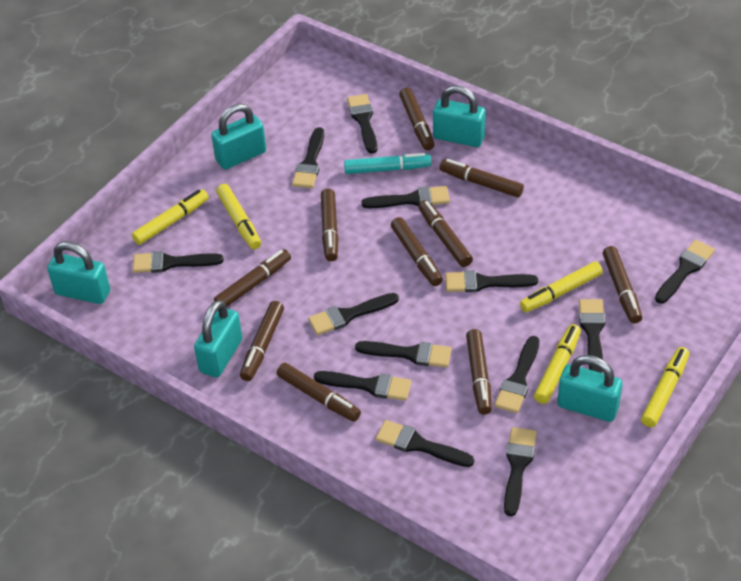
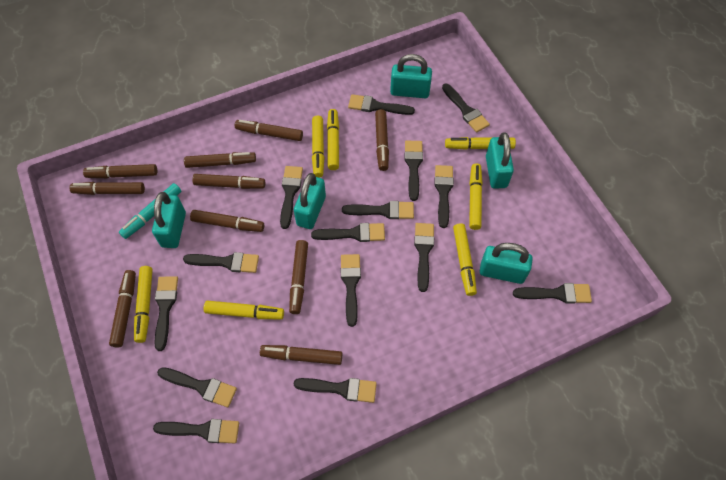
black brush: [133,251,224,273] [292,127,324,188] [308,293,399,335] [314,371,412,401] [347,94,378,154] [355,341,452,368] [361,186,450,208] [375,420,474,467] [445,270,538,292] [495,336,540,413] [504,427,537,516] [579,299,605,373] [655,240,715,304] = 13 -> [153,419,239,443] [154,276,178,351] [157,367,237,407] [183,252,259,273] [280,166,303,229] [293,378,377,403] [311,223,385,242] [341,254,361,327] [342,201,414,219] [348,94,415,115] [405,141,423,201] [414,223,434,292] [434,165,454,228] [442,84,490,133] [513,283,592,303] = 15
yellow marker: [132,189,209,245] [216,184,261,249] [520,261,603,312] [534,324,581,404] [641,347,689,427] = 5 -> [134,266,153,343] [204,301,284,319] [312,116,325,178] [327,109,339,170] [445,137,516,150] [453,223,477,296] [469,163,483,230] = 7

